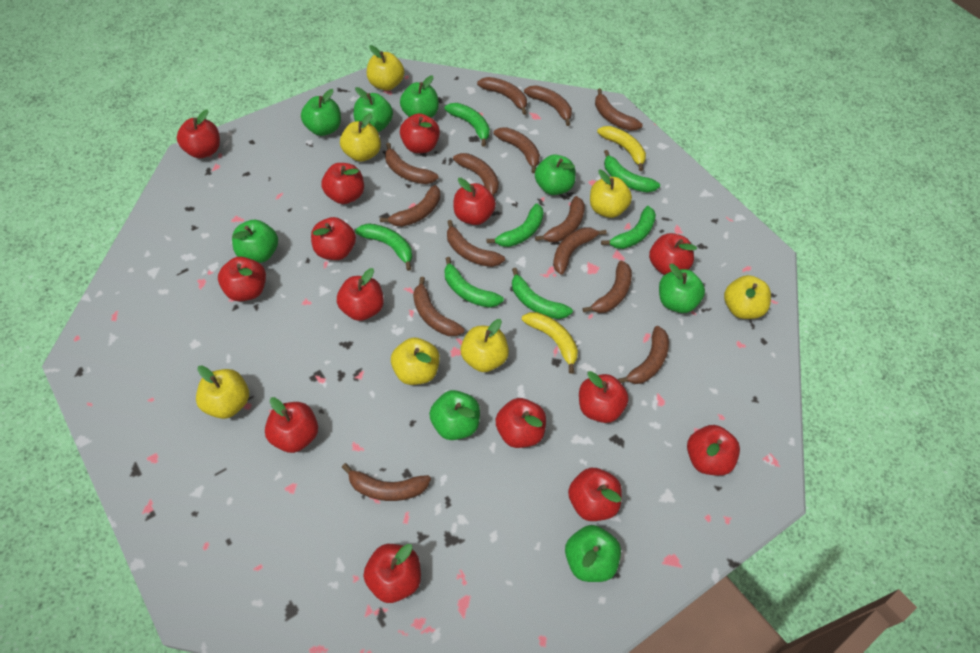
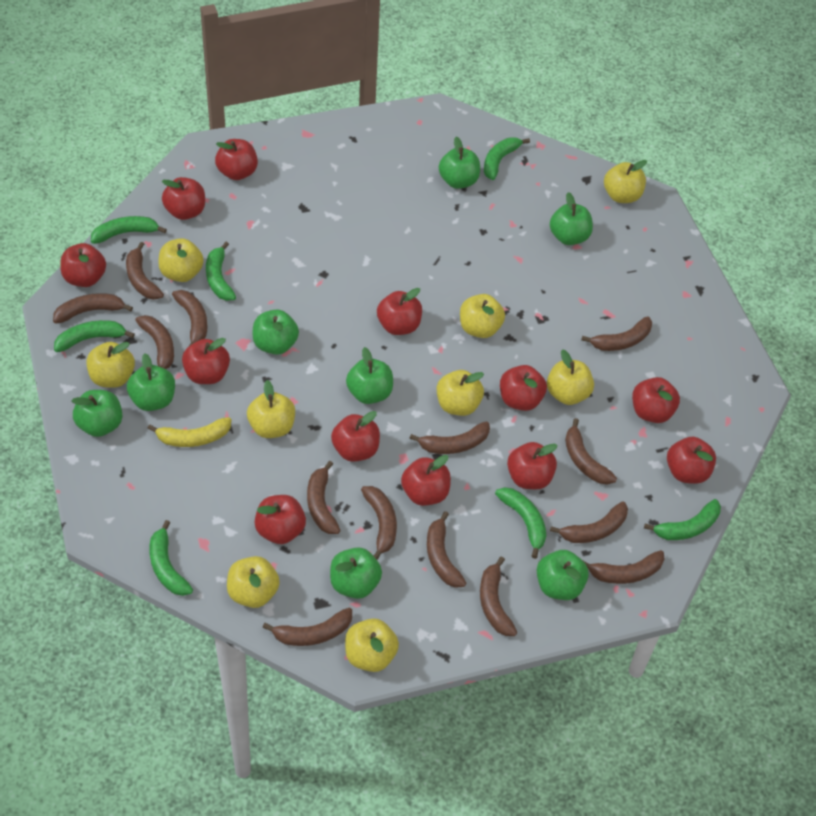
red apple: [177,109,220,158] [218,257,266,302] [265,397,318,453] [311,217,356,260] [321,163,364,204] [337,268,384,321] [363,544,421,603] [400,113,440,153] [453,178,496,225] [496,398,546,448] [568,468,622,521] [579,371,629,423] [649,233,697,275] [687,425,740,476] = 14 -> [60,243,106,287] [162,177,205,220] [182,338,230,384] [215,139,258,180] [254,495,306,544] [331,411,380,462] [377,288,422,335] [401,455,451,506] [500,365,547,411] [507,442,558,489] [632,377,680,423] [667,437,716,484] = 12
yellow apple: [196,366,249,419] [340,113,381,162] [367,45,404,91] [391,338,440,385] [461,319,509,372] [590,170,632,218] [724,275,771,319] = 7 -> [87,342,135,388] [158,238,204,282] [227,556,280,608] [247,380,295,438] [345,618,399,672] [437,370,484,416] [460,294,505,338] [547,349,594,405] [604,160,647,203] = 9
yellow banana: [522,312,578,374] [597,126,646,171] = 2 -> [147,417,232,447] = 1

